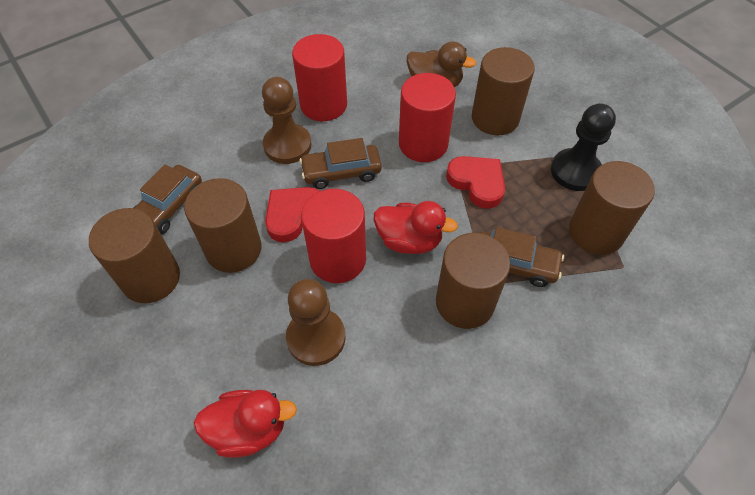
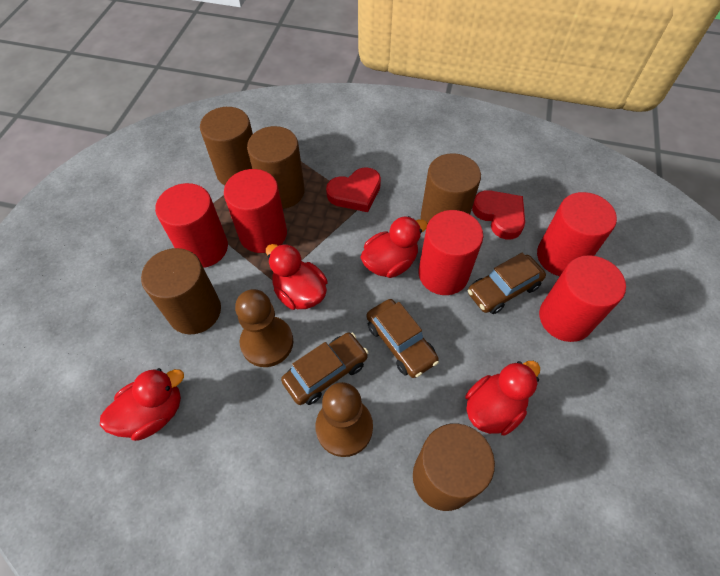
black pawn: [551,103,616,191] = 1 -> none = 0
brown duck: [407,41,476,87] = 1 -> none = 0
red cylinder: [292,34,347,121] [301,189,366,283] [399,73,456,162] = 3 -> [155,183,228,268] [224,169,287,253] [418,210,483,295] [537,192,617,276] [539,255,626,342] = 5
red duck: [194,390,297,458] [374,201,458,254] = 2 -> [100,368,184,441] [266,243,328,310] [360,216,427,278] [465,361,540,435] = 4

